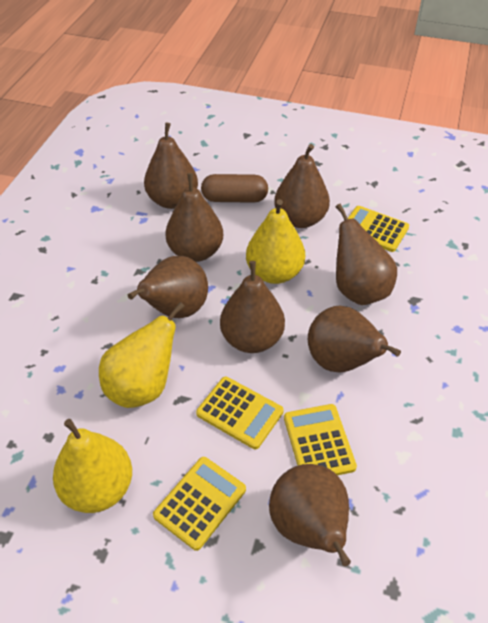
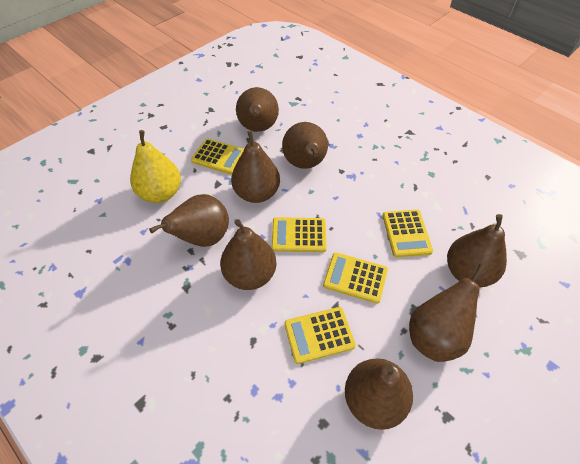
brown capsule: [201,174,268,203] = 1 -> none = 0
yellow calculator: [153,457,246,551] [196,377,284,449] [284,404,357,475] [348,206,409,252] = 4 -> [191,139,244,175] [272,217,327,252] [284,307,356,364] [323,252,388,304] [382,210,433,257] = 5
yellow pear: [53,419,132,513] [99,302,185,408] [246,199,305,284] = 3 -> [130,130,181,203] = 1

